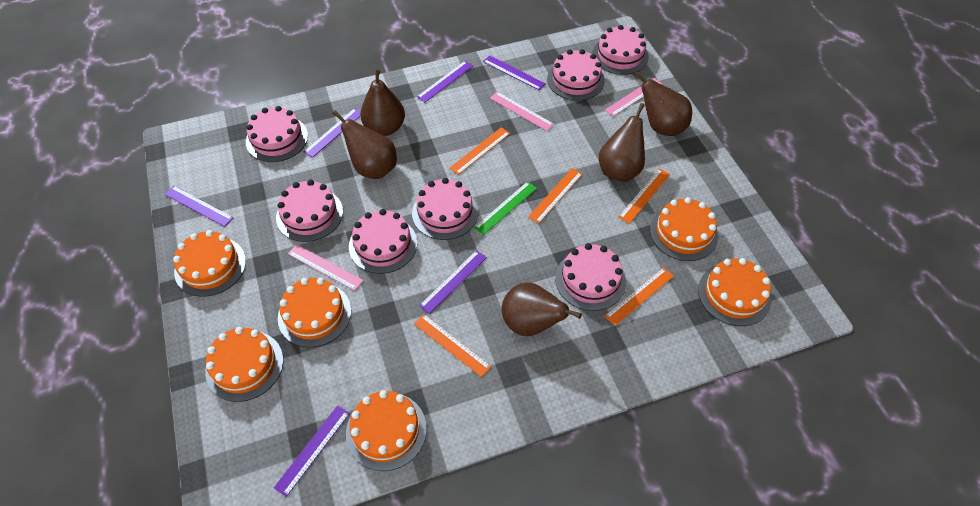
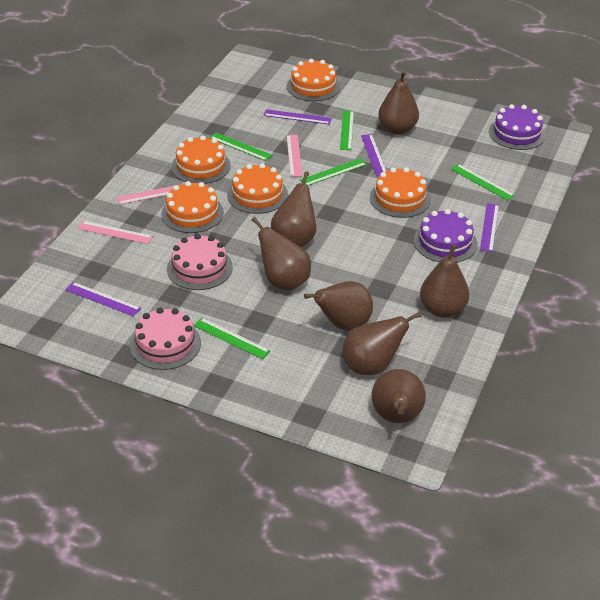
brown pear: [332,110,397,179] [360,69,405,136] [501,283,582,336] [599,103,645,182] [634,71,692,136] = 5 -> [252,217,311,291] [271,171,316,247] [304,281,373,331] [342,312,422,375] [371,369,426,423] [378,70,419,135] [420,244,469,318] = 7
green ruler: [474,181,537,235] = 1 -> [193,318,270,359] [209,132,272,161] [300,158,367,186] [340,110,354,150] [451,164,515,201] = 5
orange cake: [173,230,246,297] [205,327,283,402] [278,278,351,347] [346,390,427,471] [650,197,718,261] [698,258,771,326] = 6 -> [161,181,224,233] [171,136,231,184] [227,163,288,214] [287,59,340,101] [370,167,431,218] = 5
orange ruler: [414,314,491,377] [449,127,510,175] [528,168,583,224] [605,267,674,326] [618,169,670,224] = 5 -> none = 0
pink cake: [246,106,308,162] [276,180,343,242] [349,209,417,274] [412,178,478,240] [547,49,605,101] [555,243,626,311] [592,25,649,75] = 7 -> [130,308,201,370] [167,234,233,290] = 2
purple cake: none = 0 -> [414,209,478,263] [489,104,546,150] = 2
purple ruler: [165,186,234,227] [274,405,350,497] [304,108,361,158] [417,61,473,102] [419,250,487,314] [483,55,546,90] = 6 -> [66,282,141,317] [263,109,332,124] [361,134,386,176] [480,203,499,252] = 4

